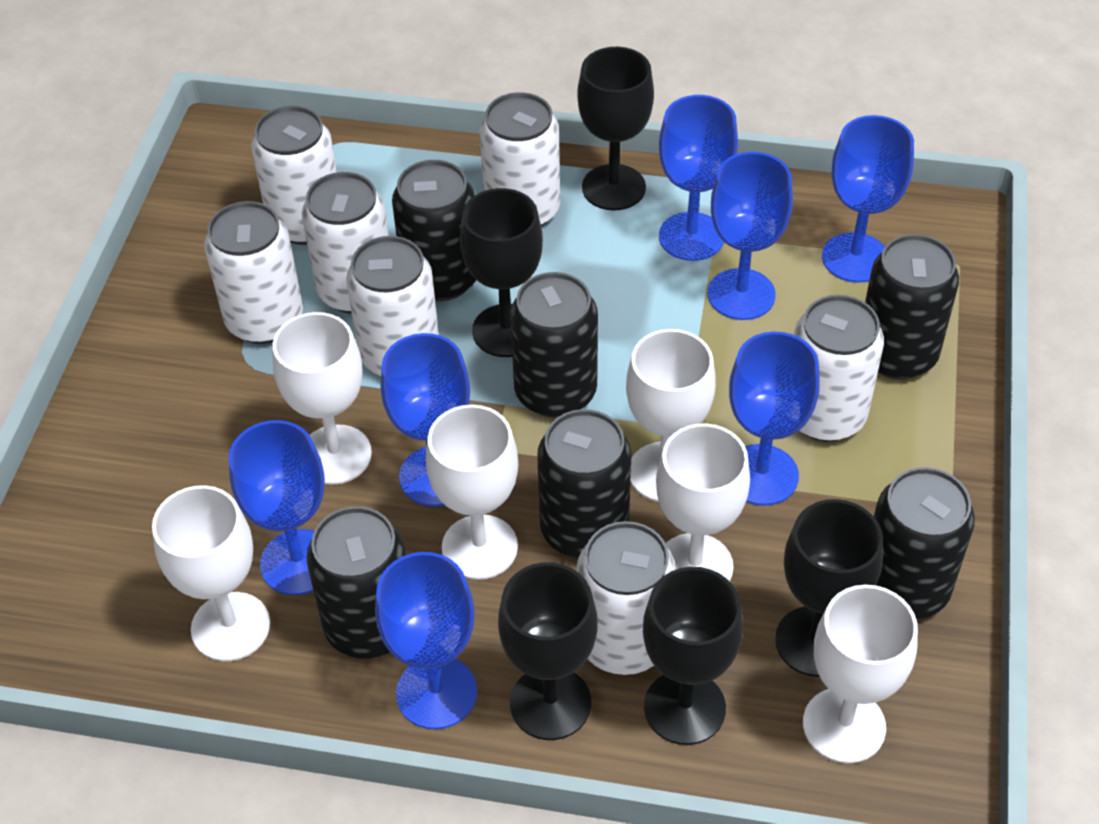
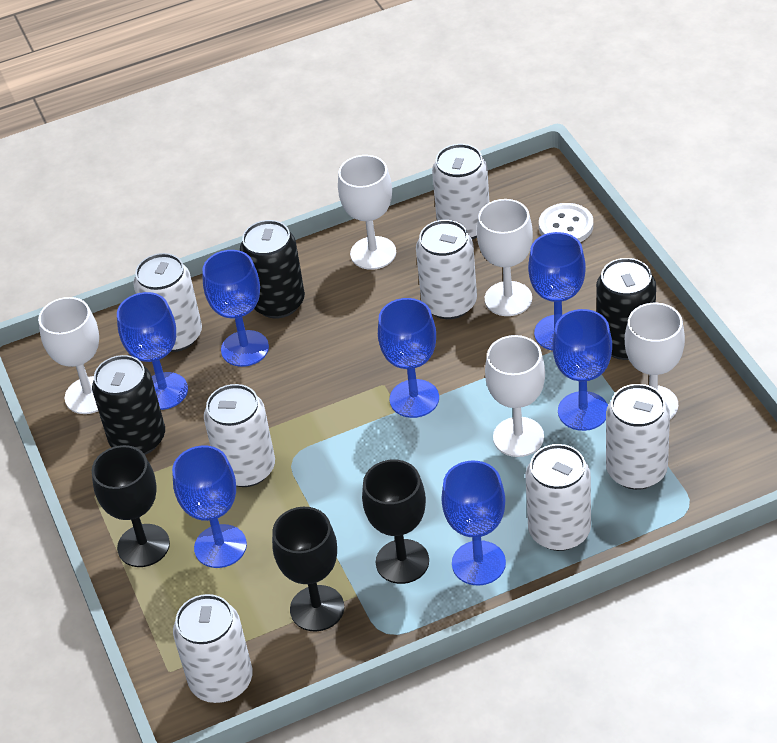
black can: [306,506,406,659] [392,160,476,301] [510,272,598,418] [537,409,631,558] [865,234,959,379] [874,467,975,619] = 6 -> [92,355,165,455] [240,220,305,318] [596,258,656,360] = 3
black goblet: [460,188,543,357] [498,562,597,740] [577,47,654,211] [643,567,743,745] [775,499,883,677] = 5 -> [92,445,170,567] [272,507,344,632] [362,460,429,584] = 3
white button: none = 0 -> [539,203,593,242] = 1
white goblet: [152,485,270,661] [273,312,372,485] [426,405,518,580] [626,329,716,502] [656,423,750,581] [803,585,918,764] = 6 -> [38,297,99,414] [338,155,396,270] [477,199,533,316] [485,335,545,457] [625,303,685,419] = 5

